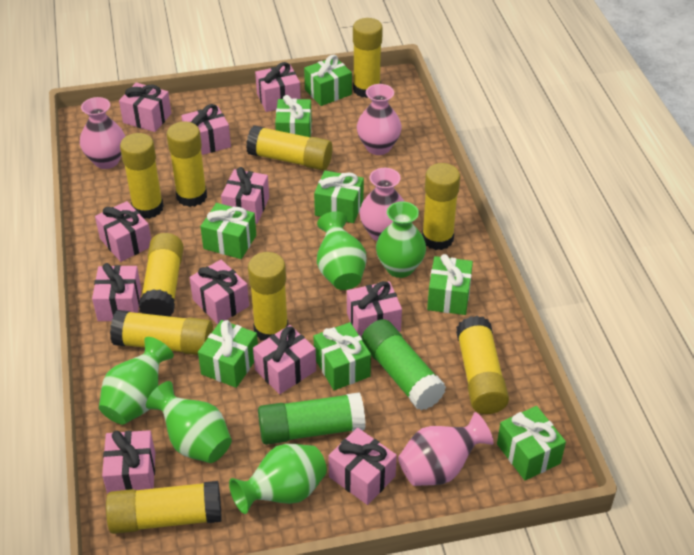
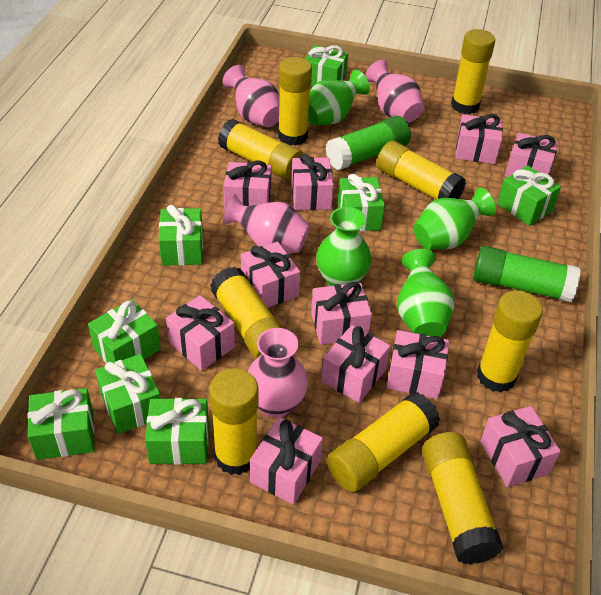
green vase: [99,337,174,425] [146,381,232,463] [229,444,327,514] [317,211,367,290] [376,202,426,278] = 5 -> [308,70,370,125] [316,207,371,286] [397,249,454,337] [414,188,496,250] = 4
yellow glue stick: [106,481,222,534] [110,310,213,355] [120,133,164,219] [139,233,184,317] [167,121,207,207] [246,125,332,170] [248,252,288,341] [353,18,383,98] [422,163,460,250] [456,316,509,414] = 10 -> [209,368,259,475] [210,267,283,360] [218,119,303,180] [278,57,312,146] [327,392,440,492] [377,141,466,199] [422,432,503,564] [451,29,495,114] [477,290,543,393] = 9

